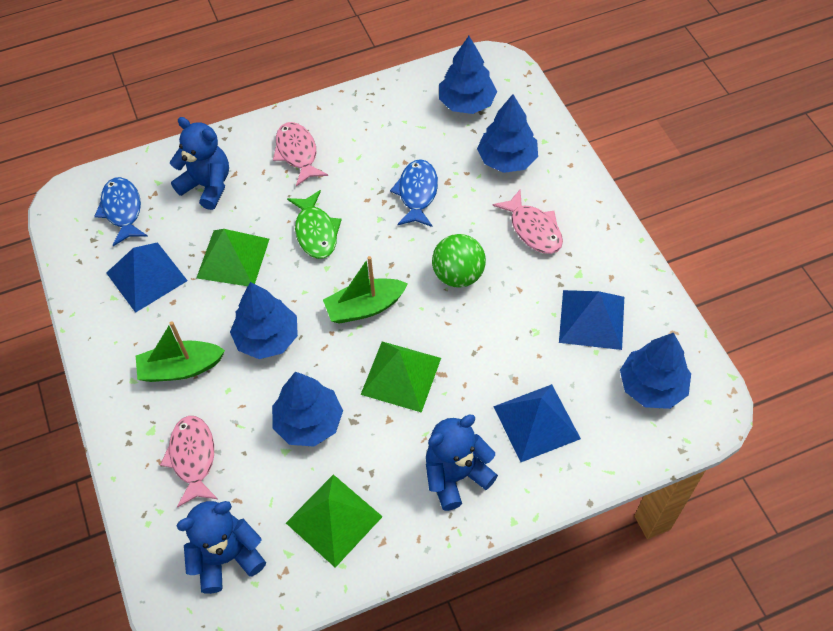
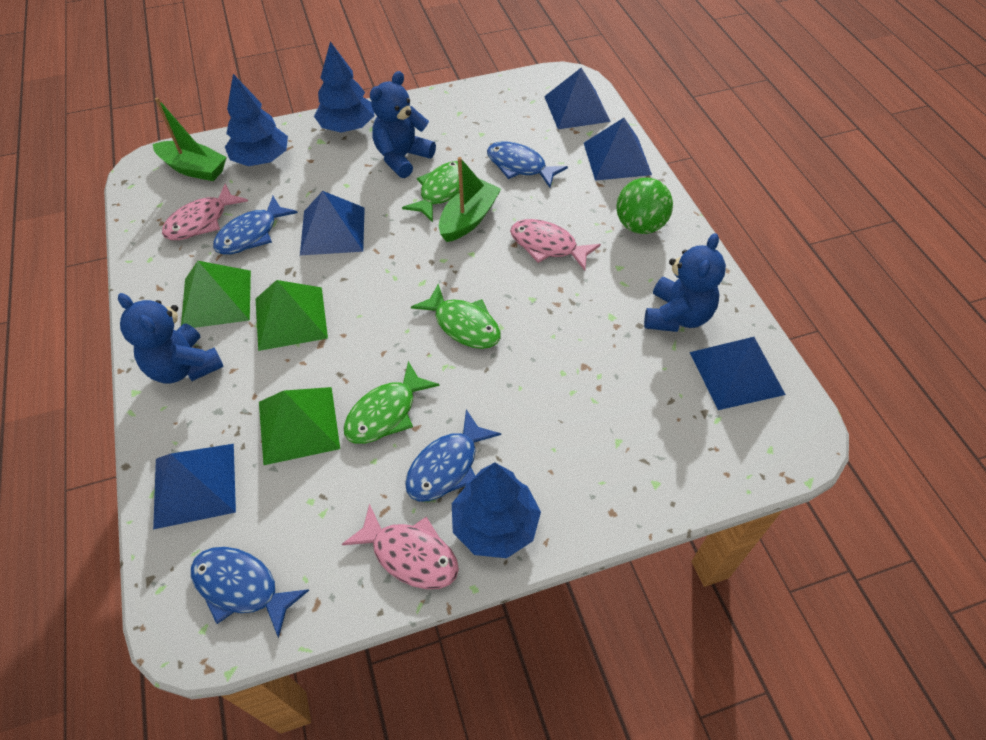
blue fish: [94,177,148,246] [390,159,438,227] = 2 -> [191,547,309,638] [213,196,298,255] [405,410,501,502] [487,142,568,188] = 4
blue pyramid: [106,242,188,313] [493,384,581,462] [559,290,624,350] = 3 -> [153,444,236,529] [300,191,365,255] [544,68,611,129] [584,118,652,181] [690,337,786,410] = 5
blue tree: [230,282,298,359] [272,372,343,447] [439,36,497,114] [477,94,538,173] [620,332,691,409] = 5 -> [225,74,288,166] [314,41,374,133] [452,463,541,558] = 3
green fish: [287,190,342,259] = 1 -> [344,361,440,444] [402,161,459,222] [411,284,501,349] = 3

